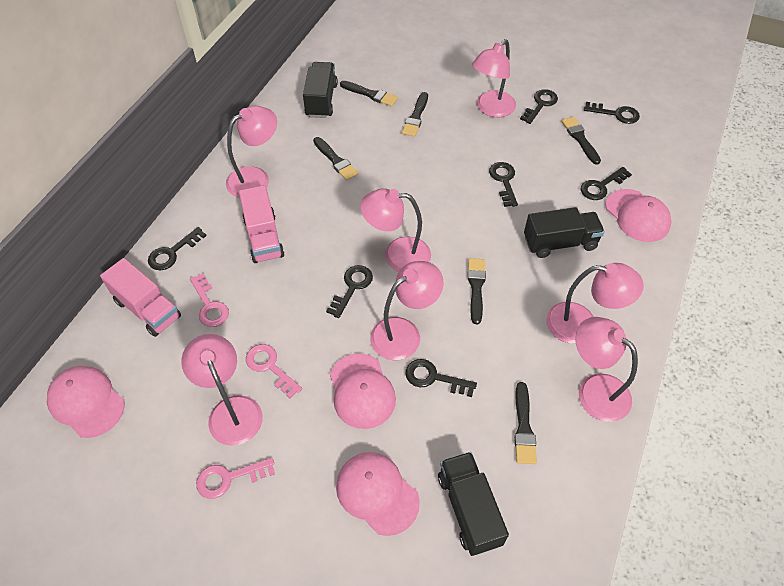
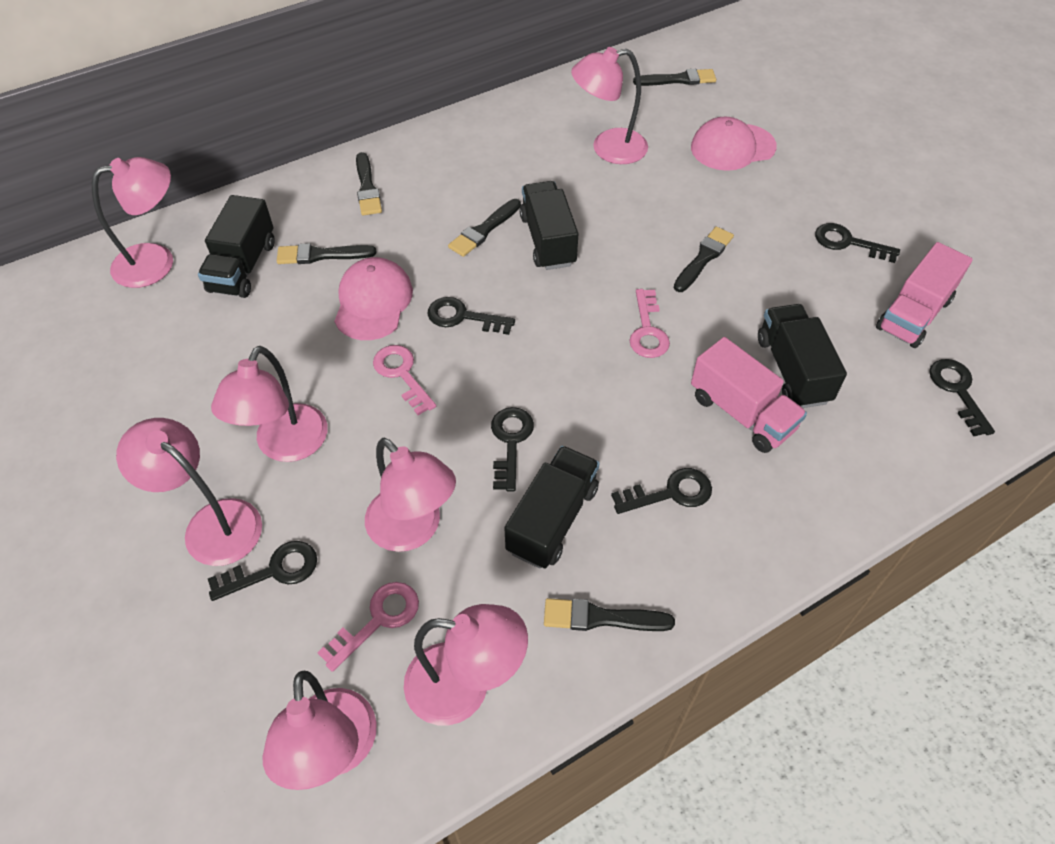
black key: [148,227,207,270] [326,265,373,318] [405,359,477,397] [489,162,518,207] [520,89,558,124] [581,167,632,200] [584,102,640,124] = 7 -> [208,541,317,601] [427,297,515,335] [491,407,534,492] [611,468,712,514] [815,223,900,263] [929,359,995,436] = 6
black truck: [303,62,338,118] [438,452,509,556] [524,207,605,258] = 3 -> [198,195,275,298] [504,446,600,569] [520,181,579,270] [758,304,847,408] = 4
pink cap: [47,366,125,438] [330,353,396,429] [336,452,420,536] [605,189,671,242] = 4 -> [334,257,413,340] [691,117,777,171] = 2

